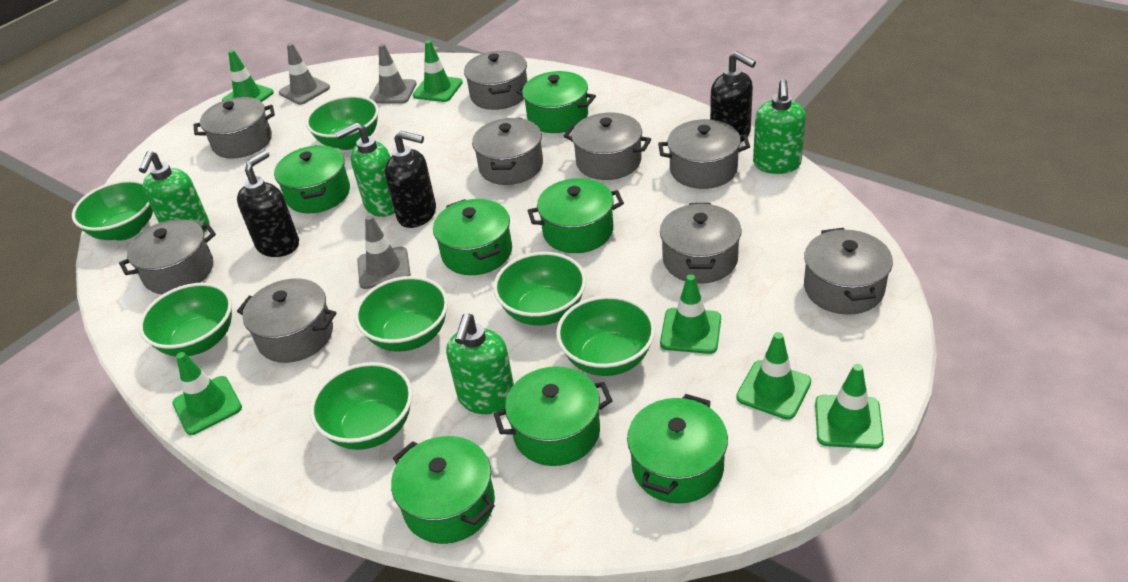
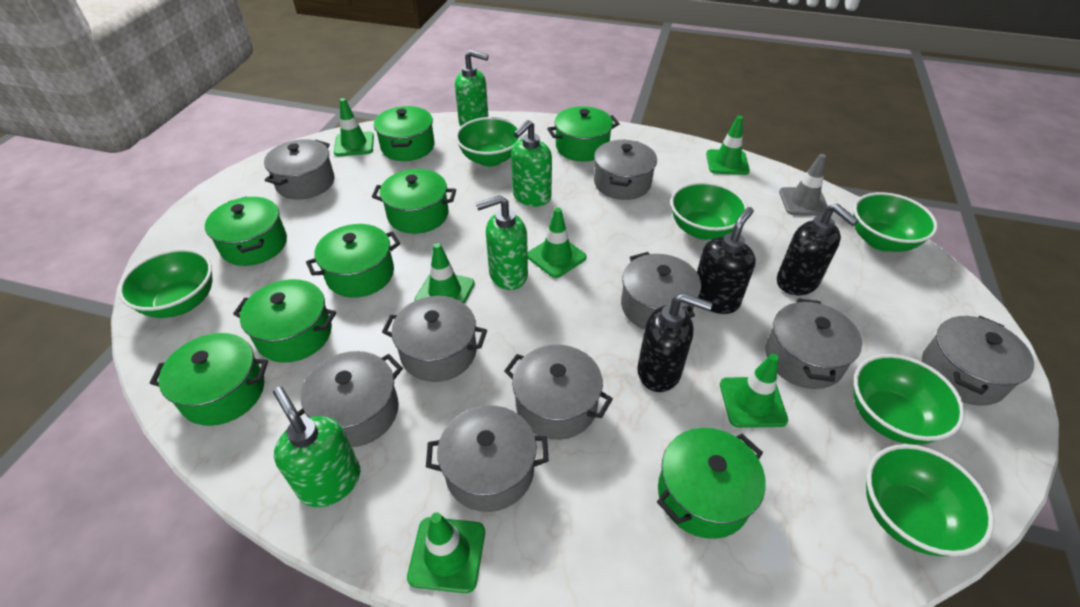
green bowl: [72,180,153,241] [139,283,232,357] [306,95,379,150] [310,362,413,450] [355,276,448,352] [493,252,586,326] [556,296,655,376] = 7 -> [118,249,212,318] [455,117,522,167] [670,182,748,240] [853,192,938,252] [853,354,965,444] [866,444,994,556] = 6
green pot: [274,145,350,213] [391,436,495,544] [433,199,512,275] [494,366,613,466] [516,71,596,133] [528,178,624,253] [627,394,728,504] = 7 -> [150,333,268,426] [205,196,287,266] [233,279,336,363] [306,224,400,298] [372,169,456,234] [374,106,435,161] [547,106,619,162] [657,428,766,539] = 8
grey traffic cone: [279,43,330,105] [357,215,411,289] [370,44,417,104] = 3 -> [779,154,828,216] = 1

